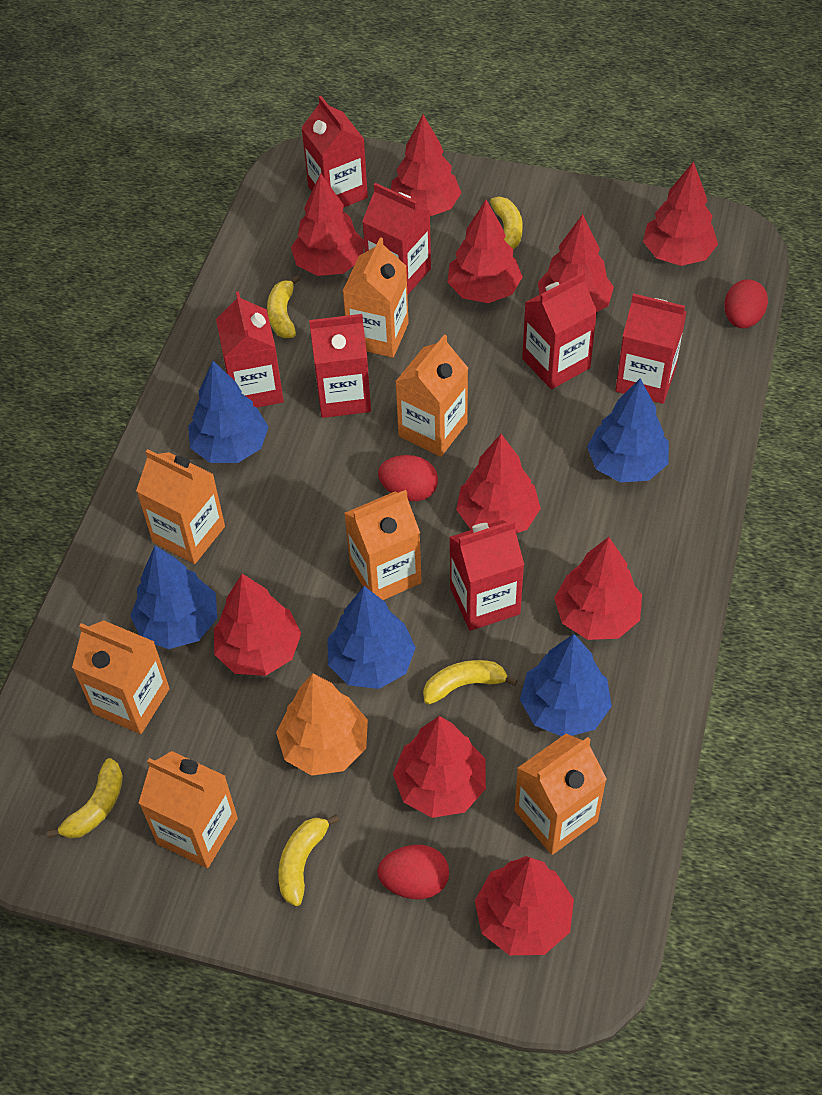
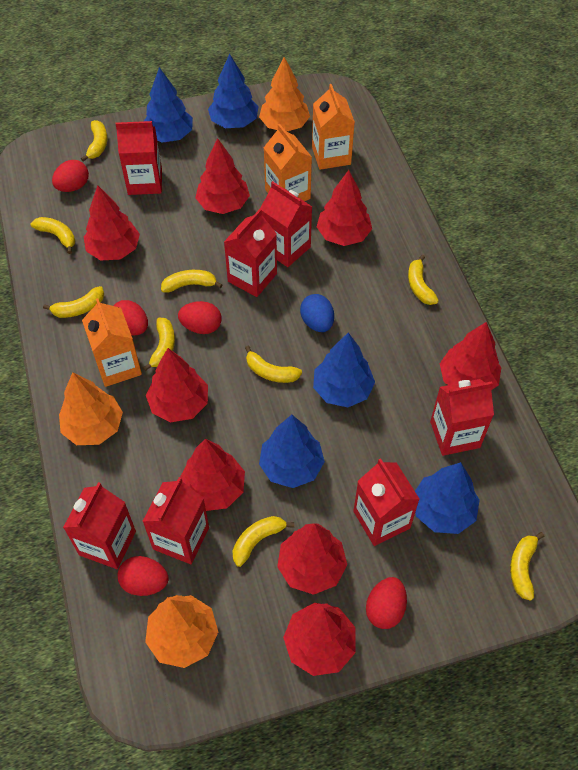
blue egg: none = 0 -> [300,294,334,332] = 1
orange carton: [72,620,170,734] [136,449,225,564] [139,751,238,868] [343,237,409,358] [344,490,422,600] [395,334,468,457] [515,734,607,855] = 7 -> [82,298,142,387] [264,124,312,201] [312,84,355,170] = 3
orange tree: [276,674,368,776] = 1 -> [59,372,123,445] [145,595,218,668] [259,57,310,132] = 3
red egg: [377,845,449,899] [378,455,438,501] [724,279,768,328] = 3 -> [52,160,89,192] [113,300,148,335] [117,556,169,596] [178,301,222,334] [366,577,407,629] = 5
red tree: [214,574,301,676] [291,173,364,276] [391,115,461,216] [393,716,486,818] [447,200,523,303] [456,434,541,533] [475,856,574,955] [538,214,614,312] [554,537,642,640] [643,161,718,266] = 10 -> [84,185,140,261] [146,348,208,422] [180,439,245,511] [195,138,250,214] [277,523,347,595] [283,603,355,676] [317,170,372,246] [440,322,502,390] = 8
yellow banana: [47,758,123,839] [267,275,300,338] [278,814,339,906] [423,660,517,705] [490,197,523,249] = 5 -> [30,217,75,254] [43,286,104,318] [81,120,107,162] [143,318,175,371] [161,270,222,293] [233,516,294,567] [245,346,302,383] [408,255,439,305] [510,532,544,601] = 9

